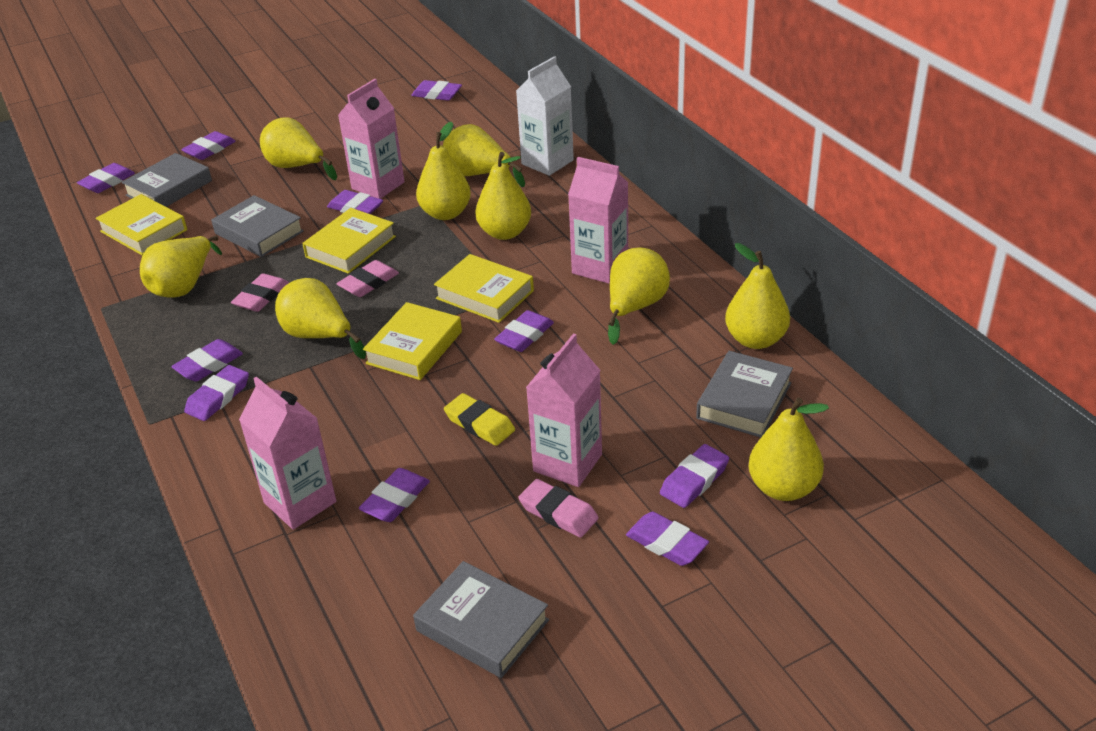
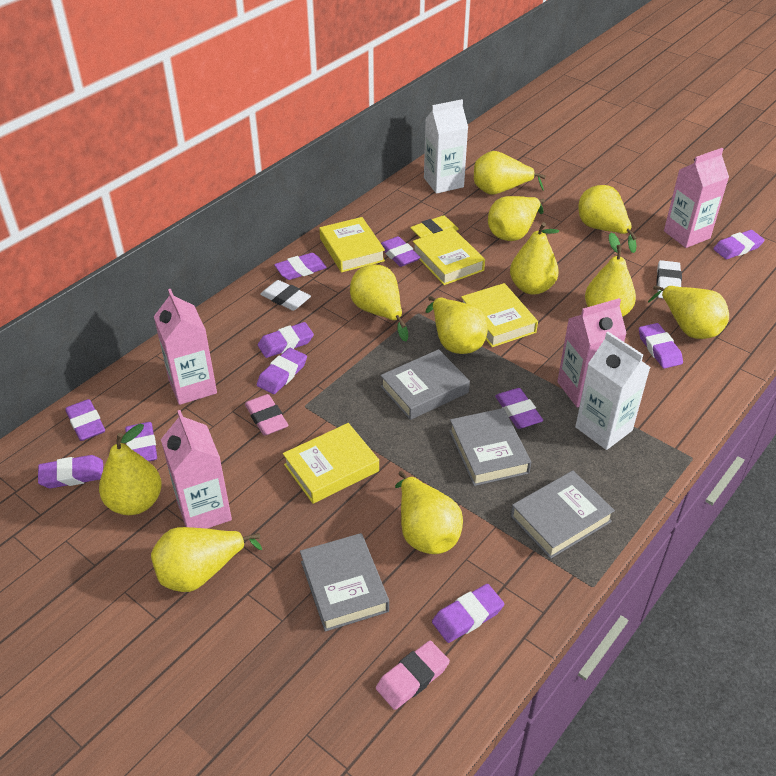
pink eraser: [231,273,289,312] [336,260,399,297] [518,479,599,538] = 3 -> [245,394,289,436] [376,641,450,710] = 2
purple eraser: [77,163,135,193] [171,339,243,382] [181,131,236,160] [184,365,249,421] [327,190,383,214] [359,468,430,522] [411,80,462,101] [494,310,554,352] [626,512,709,566] [660,444,729,508] = 10 -> [38,455,103,488] [65,399,105,441] [125,422,157,462] [257,348,307,394] [258,322,314,358] [274,253,327,280] [381,236,420,267] [432,584,504,643] [495,388,543,429] [639,323,683,369] [713,230,765,259] = 11
white carton: [516,56,574,176] = 1 -> [424,99,468,194] [575,332,650,450] = 2
white eraser: none = 0 -> [260,280,311,311] [657,260,682,298] = 2
yellow pear: [140,236,222,298] [260,117,337,180] [275,278,366,359] [416,122,471,220] [443,124,525,187] [475,152,531,240] [608,248,670,345] [725,243,790,349] [748,398,829,501] = 9 -> [99,424,162,515] [151,527,262,592] [350,264,408,341] [395,471,463,554] [426,296,488,354] [474,151,546,195] [488,196,545,241] [510,222,559,295] [578,185,637,253] [585,233,636,317] [648,285,729,339] = 11

